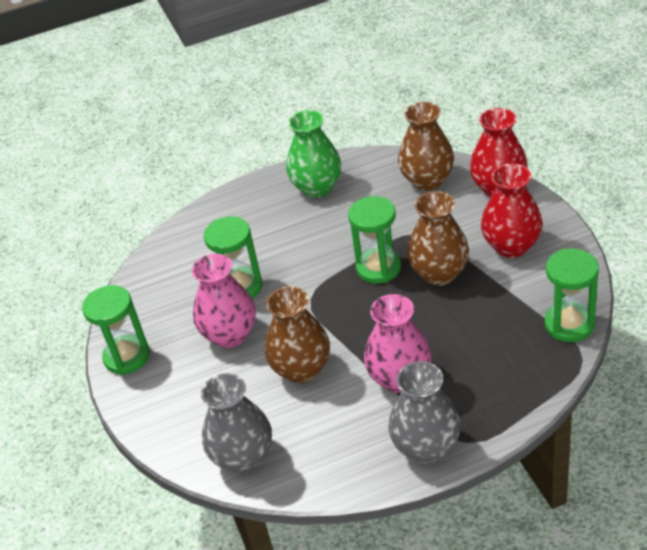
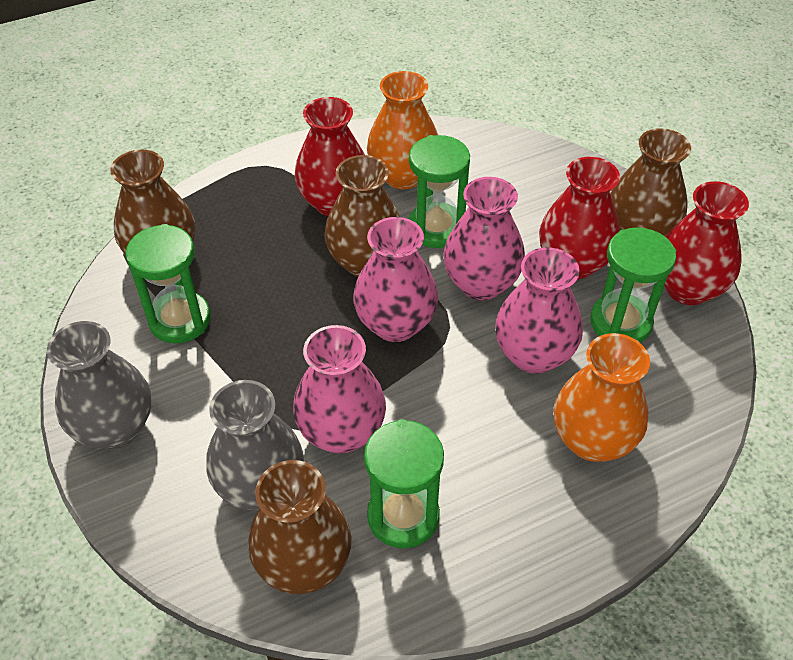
brown vase: [265,286,330,384] [398,102,454,191] [407,191,469,286] = 3 -> [110,150,195,255] [248,460,351,594] [324,155,400,277] [610,128,691,236] = 4
green vase: [286,110,341,198] = 1 -> none = 0
orange vase: none = 0 -> [367,71,438,189] [553,333,650,462] = 2
pink vase: [192,254,256,348] [364,294,432,393] = 2 -> [293,325,386,453] [353,217,438,342] [443,177,525,300] [495,247,583,374] = 4
red vase: [469,108,528,197] [481,164,543,258] = 2 -> [295,97,365,216] [539,157,620,279] [664,181,749,305] = 3

